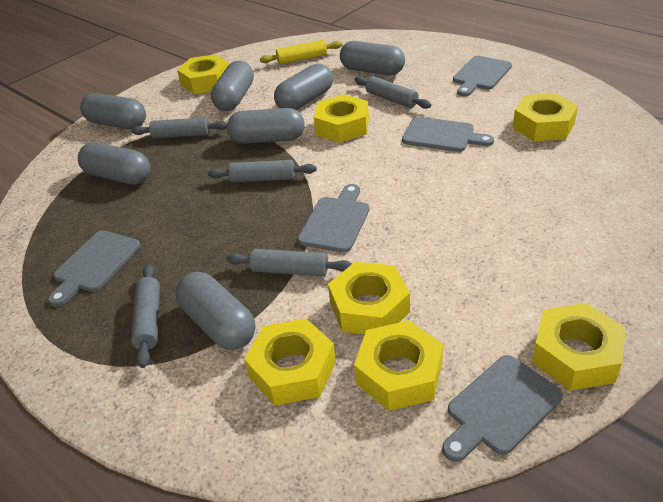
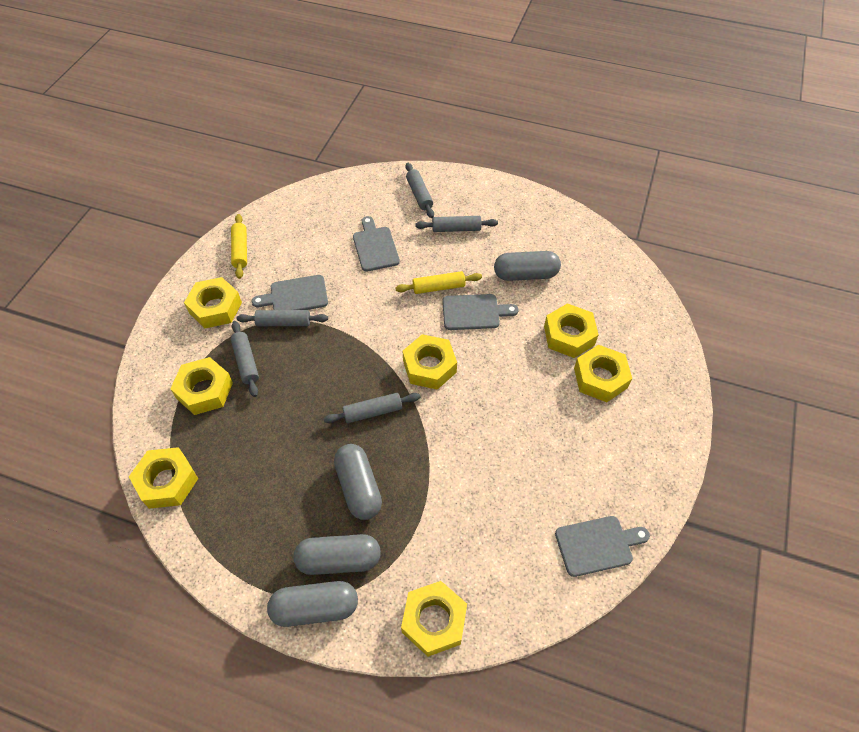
grey capsule: [78,142,150,185] [80,93,146,129] [176,272,255,350] [211,61,254,111] [227,108,305,144] [274,63,333,110] [340,41,405,75] = 7 -> [267,581,358,627] [294,534,381,575] [334,444,382,520] [494,251,561,281] = 4
grey cutting board: [48,230,140,307] [297,184,370,253] [402,117,494,152] [442,355,563,462] [453,56,512,96] = 5 -> [251,275,328,310] [353,216,400,272] [442,294,519,330] [555,516,650,577] = 4
yellow rolling pin: [260,40,342,64] = 1 -> [231,214,247,279] [395,271,482,294] = 2

